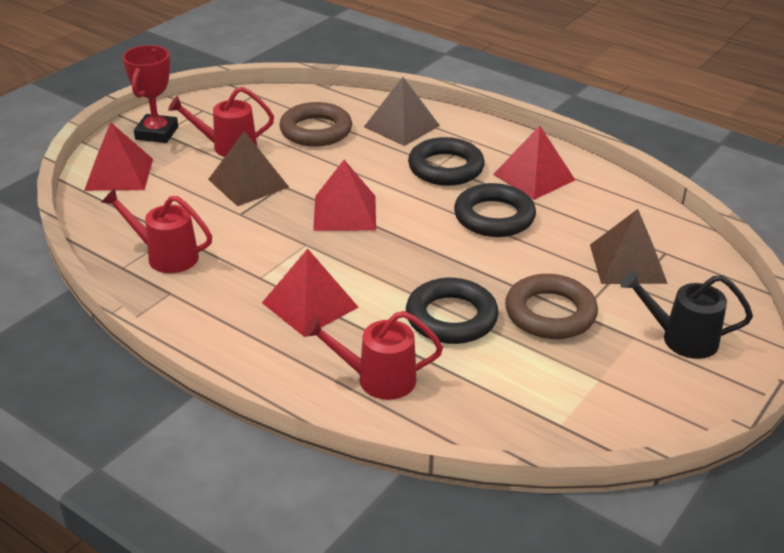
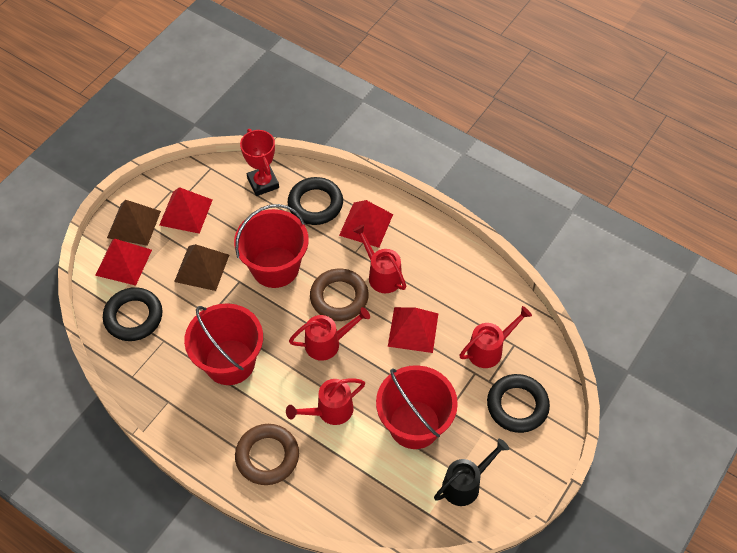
brown pyramid: [208,131,289,206] [364,77,440,146] [590,209,668,284] = 3 -> [107,200,161,246] [174,244,229,291] = 2
red bucket: none = 0 -> [184,303,263,385] [234,204,309,288] [376,365,458,449] = 3
red watering can: [101,188,212,273] [168,87,274,157] [303,311,443,400] = 3 -> [286,379,365,425] [289,307,370,361] [353,225,406,293] [459,306,532,368] = 4

